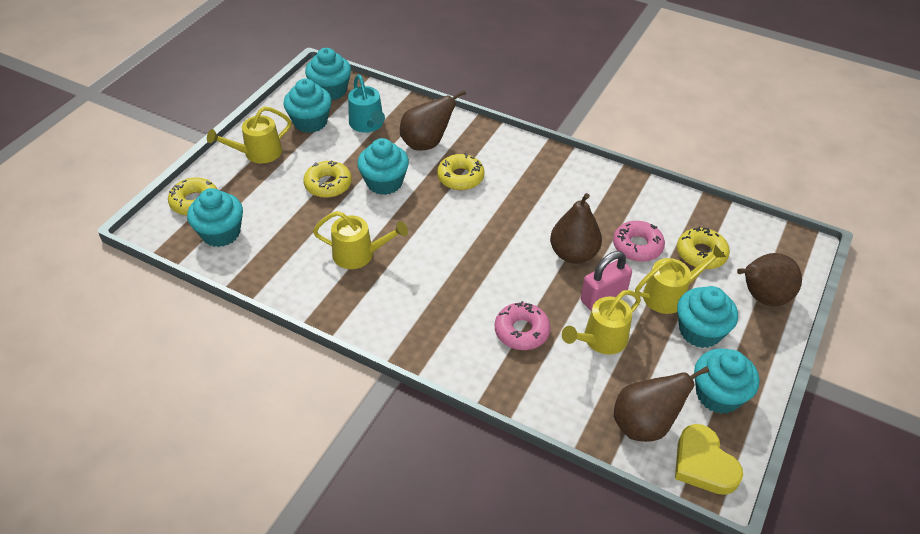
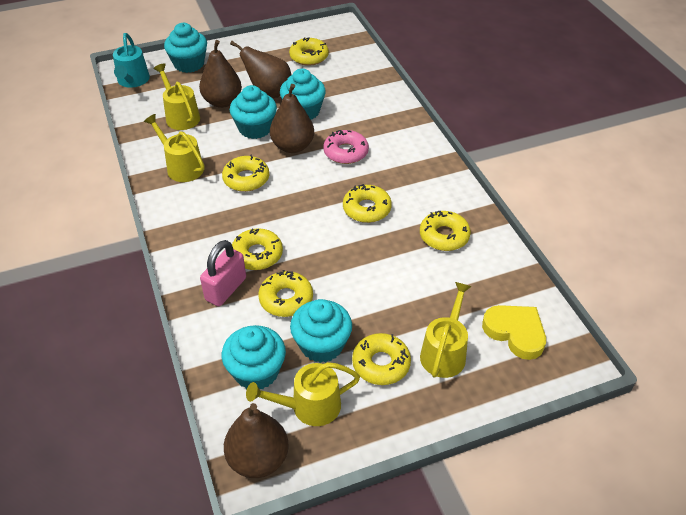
pink donut: [495,301,551,350] [613,221,665,262] = 2 -> [323,130,369,164] = 1
turquoise cupcake: [187,188,243,247] [283,79,332,133] [305,48,351,100] [357,138,409,195] [677,286,738,348] [694,349,759,414] = 6 -> [164,23,207,73] [222,325,286,389] [230,85,277,139] [280,69,326,119] [290,299,352,363] = 5
yellow donut: [168,177,217,215] [303,161,352,198] [437,153,485,190] [677,226,730,269] = 4 -> [222,154,269,192] [232,228,283,270] [258,270,313,317] [289,37,329,66] [343,184,392,223] [352,333,411,385] [420,211,471,251] = 7

